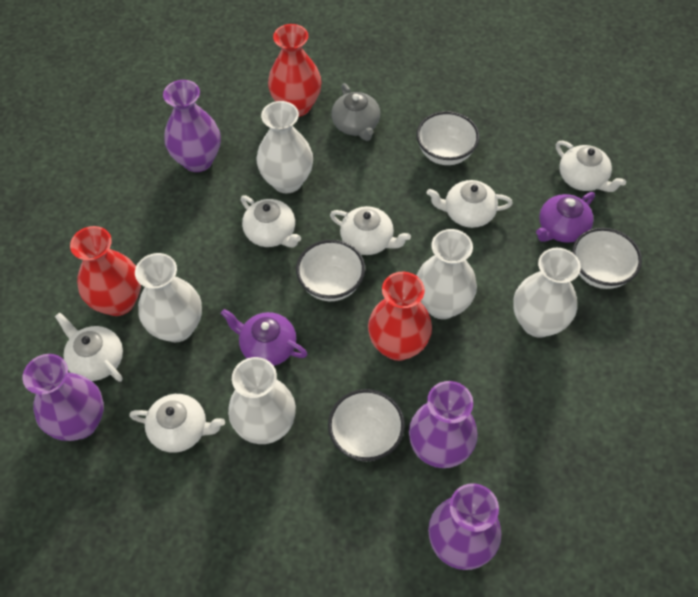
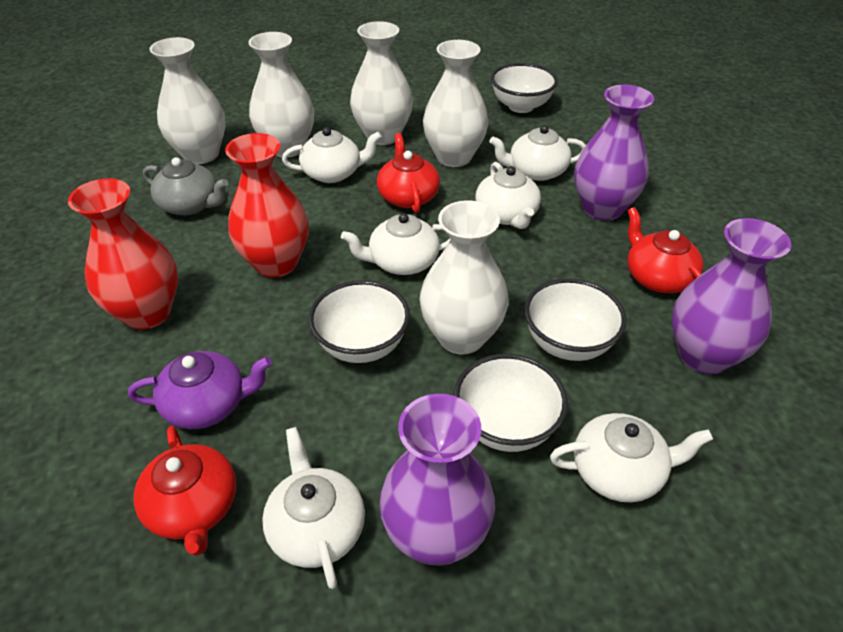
purple teapot: [221,309,307,366] [536,192,595,243] = 2 -> [128,351,272,429] = 1
purple vase: [22,354,104,441] [163,80,221,172] [409,381,478,468] [428,483,502,570] = 4 -> [379,394,495,565] [574,85,654,221] [672,218,791,375] = 3
red teapot: none = 0 -> [134,426,236,556] [377,133,440,213] [627,207,703,293] = 3
red vase: [70,226,141,316] [268,24,322,117] [368,272,432,361] = 3 -> [68,178,178,330] [225,133,309,278] = 2

